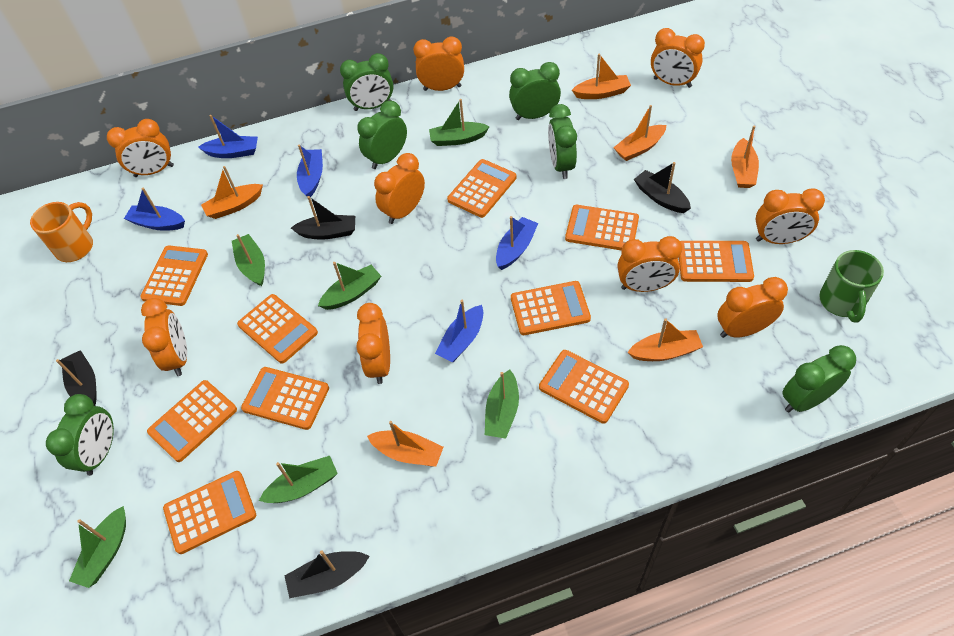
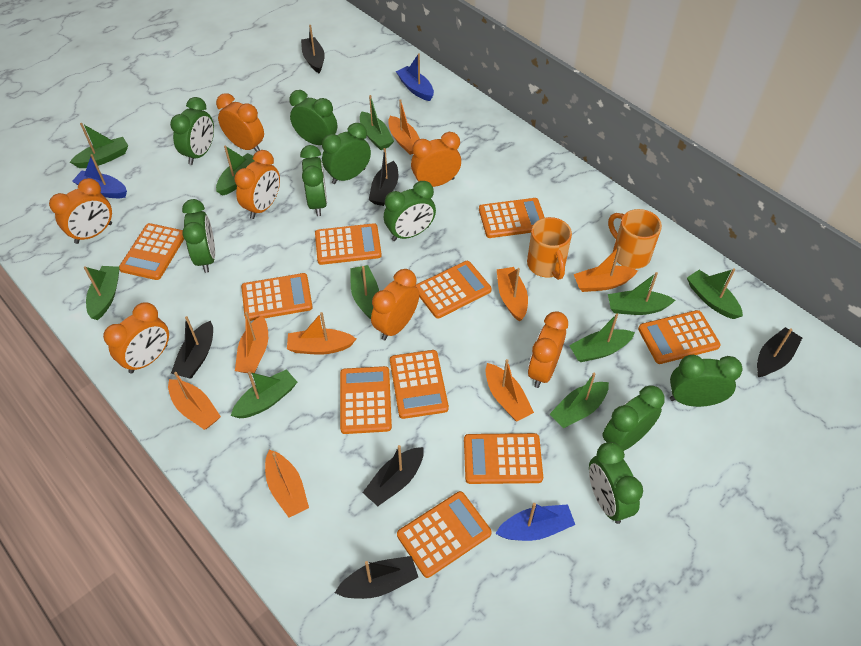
black boat: [56,350,97,406] [285,551,369,598] [291,196,355,240] [634,162,691,213] = 4 -> [171,316,213,379] [301,25,325,73] [335,556,418,599] [362,445,424,506] [369,148,398,206] [757,327,802,377] = 6
blue boat: [124,188,185,231] [198,115,258,158] [297,144,323,197] [435,300,483,362] [496,216,538,270] = 5 -> [72,154,127,198] [396,53,434,101] [495,503,575,541] = 3
green boat: [69,506,126,588] [232,234,265,286] [259,456,338,503] [318,262,381,310] [429,99,490,146] [485,369,519,439] = 6 -> [70,123,128,168] [84,266,120,320] [216,145,254,196] [231,369,297,418] [350,265,379,319] [360,95,394,150] [550,373,609,428] [569,313,635,362] [608,272,675,315] [687,269,743,319] = 10
green clock: [46,394,114,476] [340,53,394,111] [357,101,407,169] [509,62,561,120] [548,104,577,179] [782,345,856,413] = 6 -> [170,97,214,165] [182,199,215,273] [289,90,337,145] [300,145,327,216] [322,123,371,184] [384,181,436,241] [589,442,643,524] [602,385,665,451] [670,355,743,407] = 9
green mug: [819,250,884,323] = 1 -> none = 0
orange boat: [201,166,263,219] [367,421,443,467] [572,54,631,99] [613,105,666,161] [627,318,703,361] [731,125,759,188] = 6 -> [168,372,221,430] [235,312,268,374] [265,450,309,518] [287,312,356,354] [388,99,420,155] [485,359,534,421] [497,267,528,321] [574,246,638,292] = 8
orange clock: [107,119,174,177] [141,298,187,376] [356,303,390,384] [374,153,425,224] [413,36,464,91] [618,236,682,292] [651,28,705,88] [717,277,788,338] [756,188,825,244] = 9 -> [49,178,112,244] [103,302,169,374] [216,93,264,152] [234,150,280,219] [371,269,419,340] [411,132,461,187] [528,311,568,388] = 7
orange mug: [30,202,93,262] = 1 -> [527,217,572,280] [608,209,662,269] = 2

